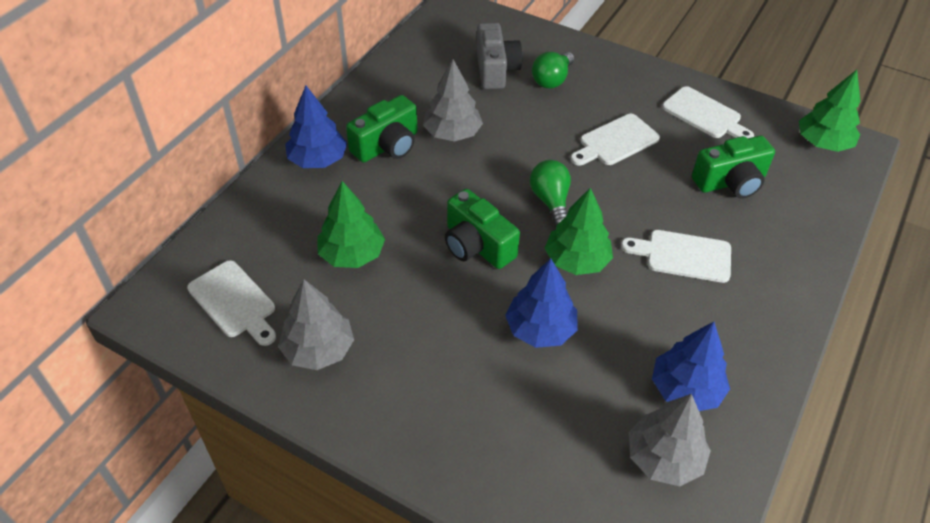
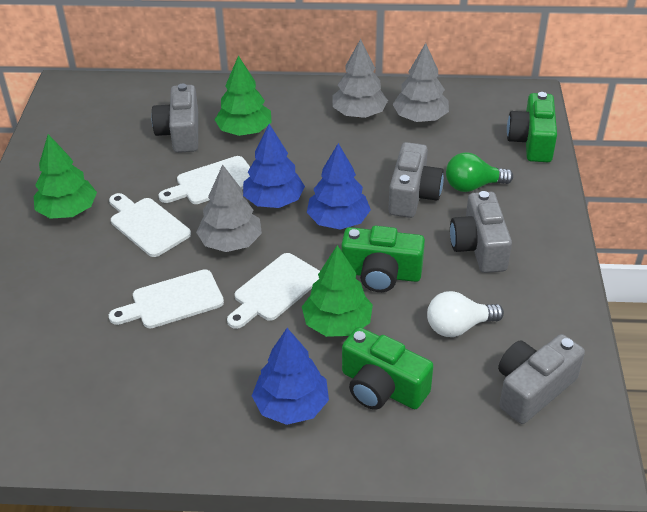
green light bulb: [530,160,571,227] [532,52,574,88] = 2 -> [446,152,513,192] = 1
grey camera: [476,23,523,89] = 1 -> [151,84,198,153] [388,142,444,218] [450,191,512,273] [498,334,585,424] = 4
white light bulb: none = 0 -> [427,291,504,337] = 1

